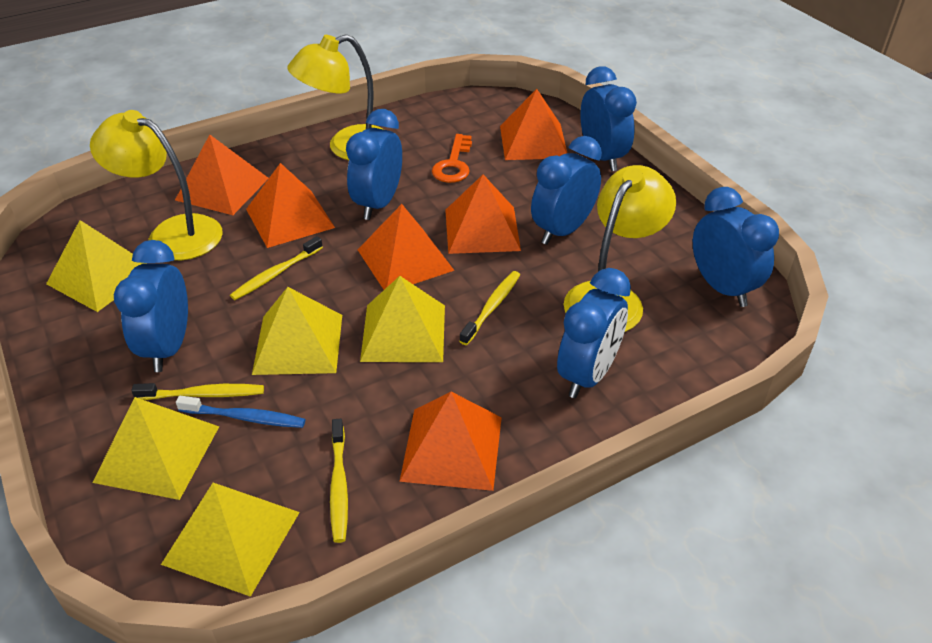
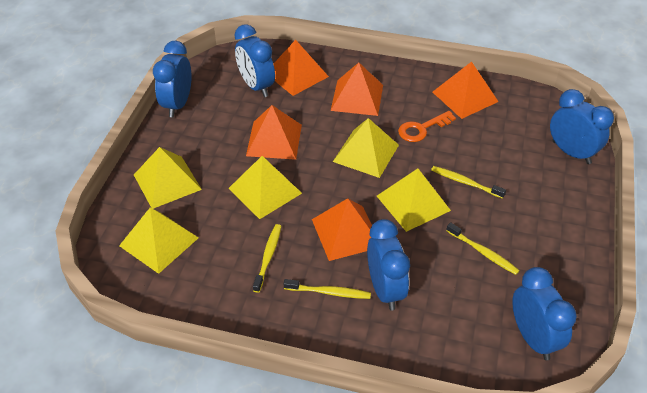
blue clock: [114,240,188,372] [346,109,402,220] [531,136,602,245] [557,268,631,398] [580,66,637,171] [693,187,779,307] = 6 -> [153,41,191,117] [235,24,275,97] [367,219,410,310] [512,267,577,360] [550,89,614,164] = 5
blue toothbrush: [176,396,305,428] = 1 -> none = 0
orange pyramid: [175,134,269,215] [246,163,335,248] [358,204,455,289] [399,392,502,491] [445,174,521,254] [500,89,567,160] = 6 -> [246,105,302,160] [274,40,329,96] [312,198,372,261] [331,63,383,116] [432,62,498,119] = 5
yellow lamp: [90,110,223,260] [287,34,384,160] [564,165,676,332] = 3 -> none = 0

